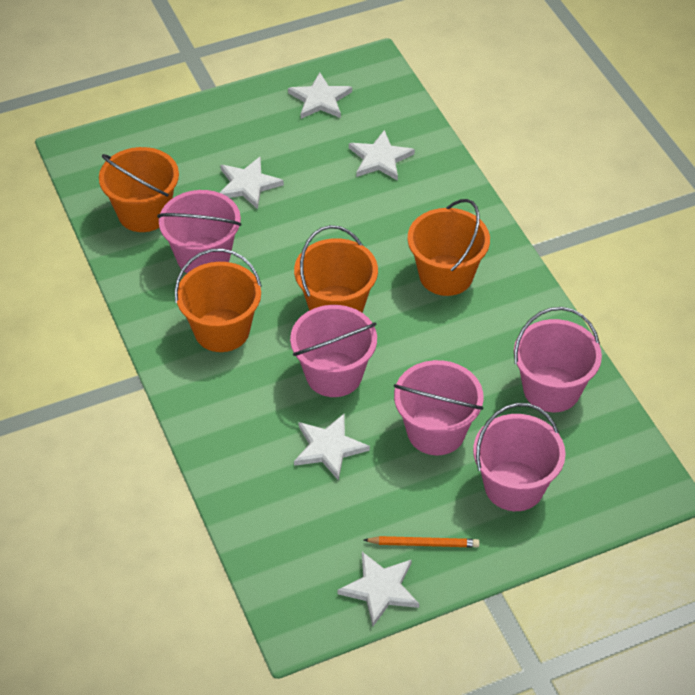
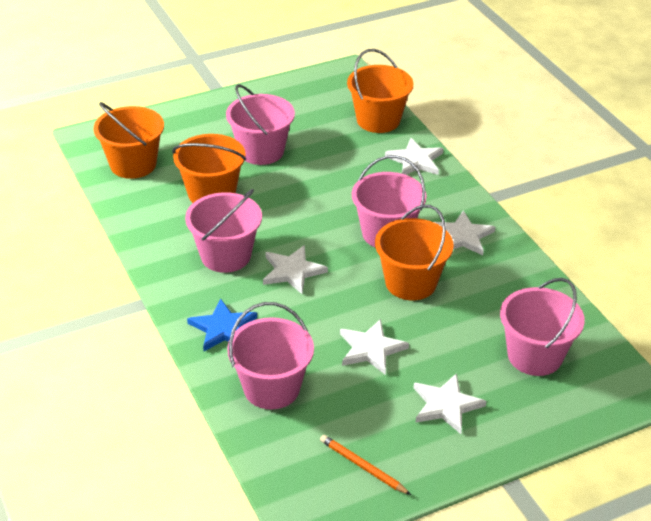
blue star: none = 0 -> [187,298,257,351] = 1

